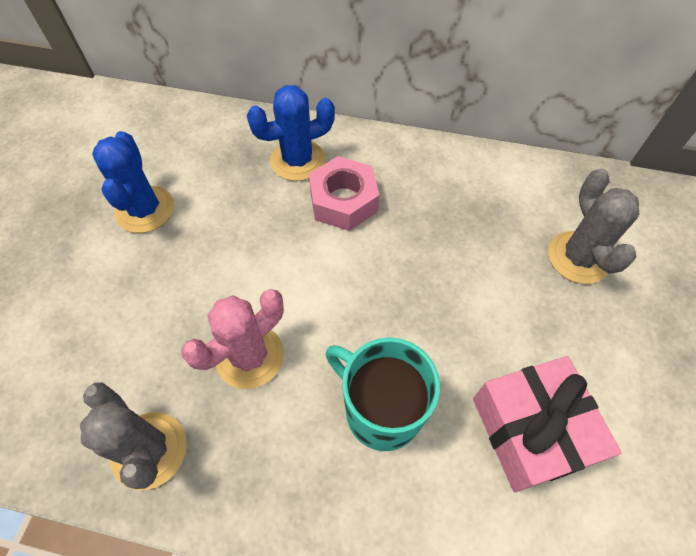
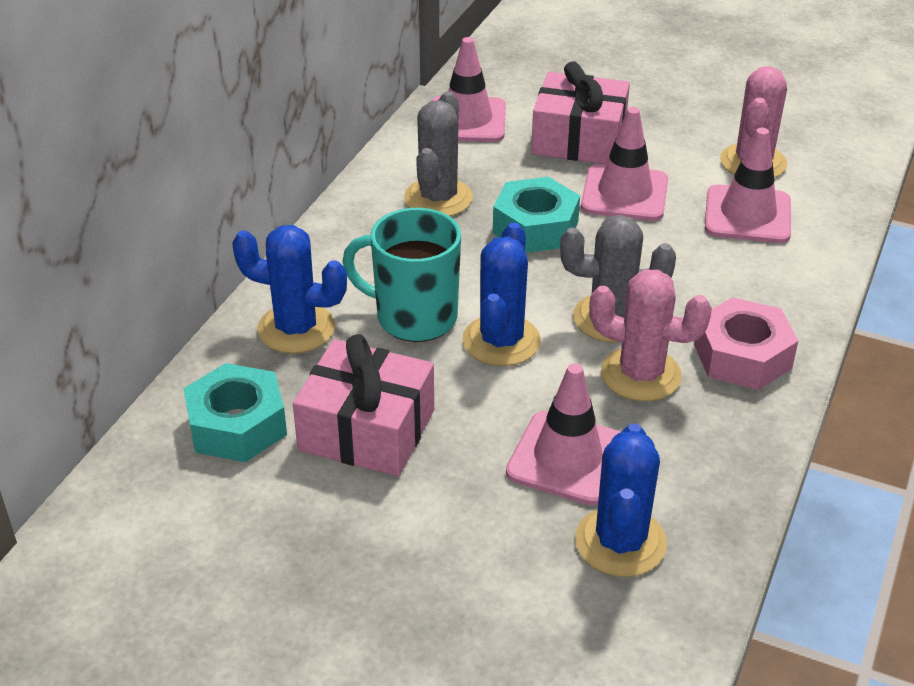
blue cactus: [92,131,174,233] [247,85,335,181] = 2 -> [232,225,347,354] [462,222,541,366] [575,423,667,577] = 3
pink cactus: [181,289,284,389] = 1 -> [589,269,712,401] [720,66,787,178] = 2
pink gift: [473,356,622,492] = 1 -> [293,334,434,477] [531,61,630,164] = 2
pink traffic cone: none = 0 -> [432,37,506,142] [506,363,621,505] [581,107,668,221] [705,128,791,243] = 4
turquoise nut: none = 0 -> [183,363,287,462] [493,177,580,253] = 2

